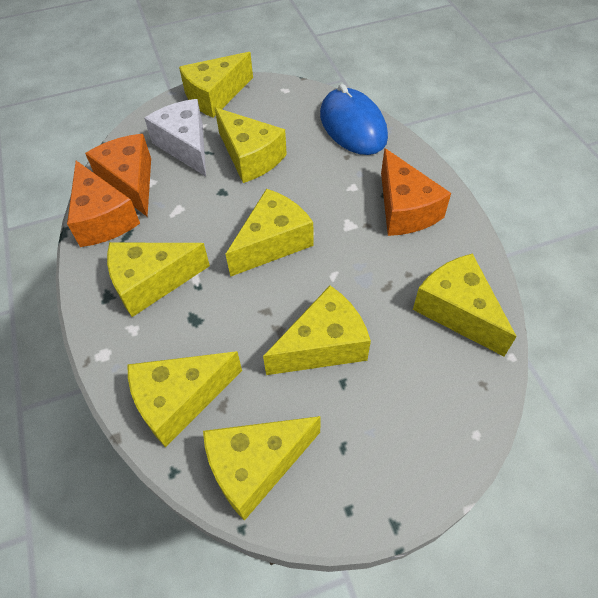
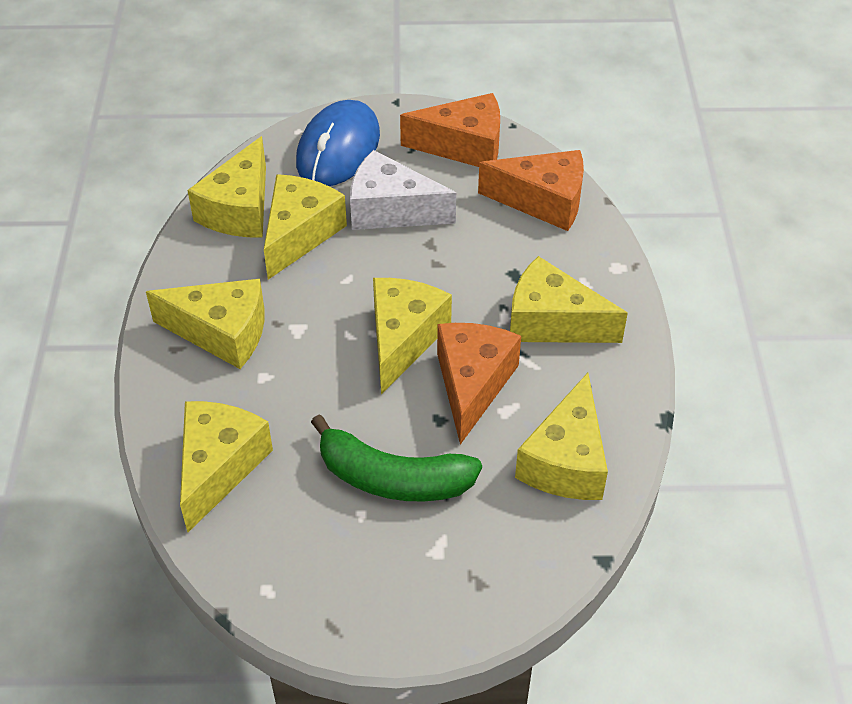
green banana: none = 0 -> [311,414,482,502] = 1
yellow cheese: [107,242,210,317] [127,351,242,447] [179,52,253,118] [203,416,321,521] [215,107,287,183] [226,189,313,277] [263,286,371,375] [413,253,517,356] = 8 -> [146,279,264,369] [180,401,273,532] [187,136,266,238] [264,174,347,280] [373,278,452,394] [510,256,628,343] [515,373,608,500] = 7

